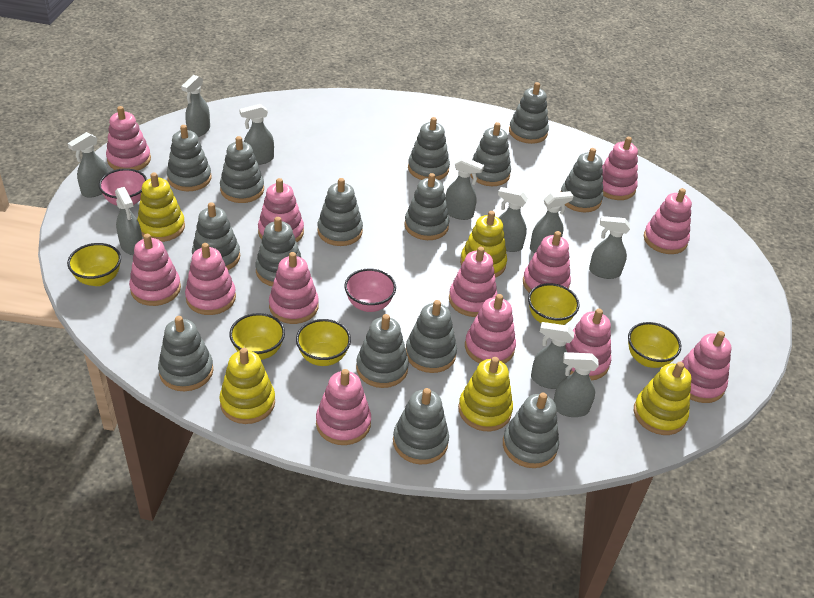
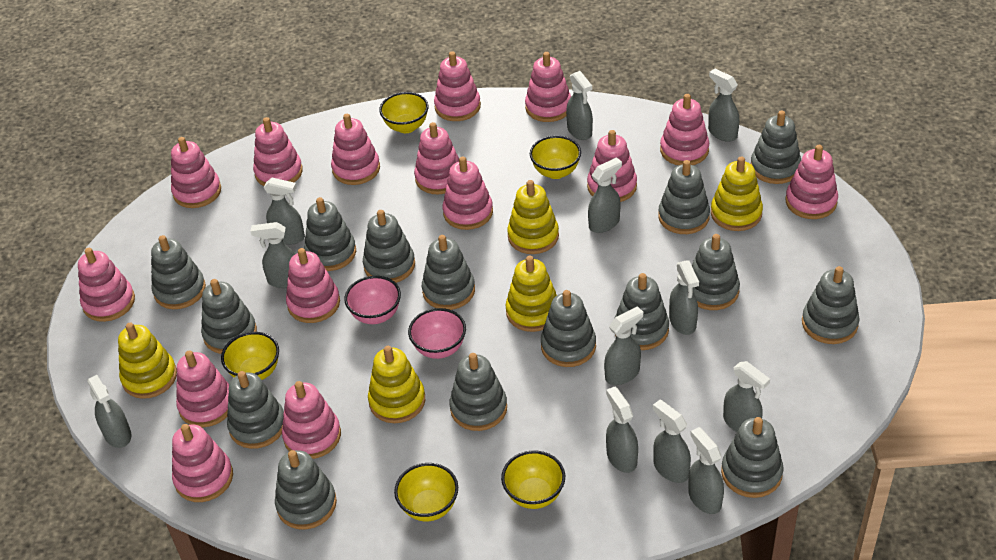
grey spray bottle: [68,132,108,198] [115,187,142,255] [181,75,210,137] [239,104,274,165] [445,157,484,220] [498,187,528,252] [530,191,573,253] [531,322,574,389] [553,352,599,417] [589,216,630,279] = 10 -> [87,375,131,448] [251,222,296,288] [263,178,305,245] [566,71,593,140] [588,157,622,233] [604,306,643,385] [606,387,638,473] [653,400,691,483] [669,260,699,335] [688,427,724,514] [708,69,739,142] [723,361,770,432] = 12
pink stacking toy: [106,106,151,170] [129,234,181,306] [185,243,236,315] [258,178,304,242] [269,252,319,324] [316,369,371,445] [449,247,497,317] [465,294,516,364] [523,231,571,293] [565,309,611,381] [602,137,638,200] [644,188,692,254] [681,331,731,403] = 13 -> [78,248,135,322] [171,137,221,208] [172,424,233,502] [176,350,229,427] [253,117,303,186] [282,381,341,459] [286,248,340,323] [331,114,380,185] [414,122,459,195] [434,51,481,121] [443,156,493,230] [525,52,571,122] [587,130,637,202] [660,94,709,165] [785,145,838,219] = 15

